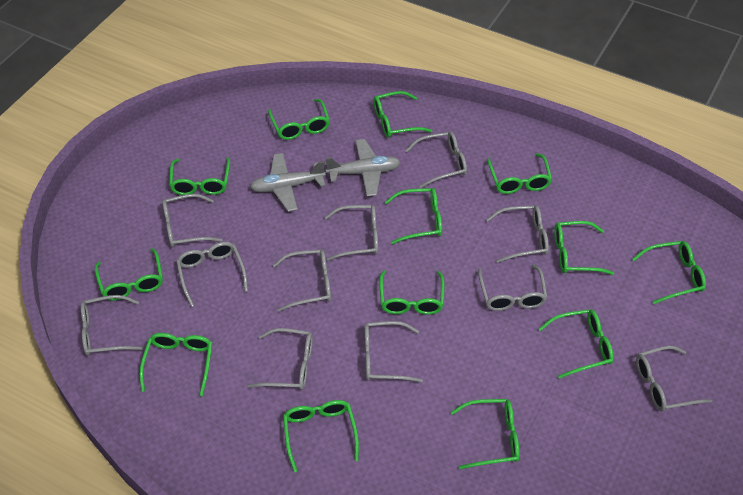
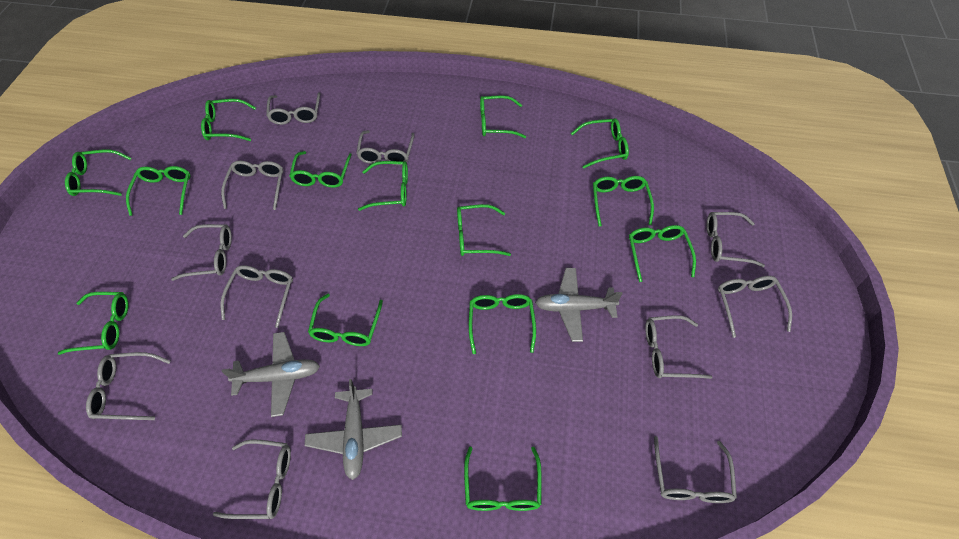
green glasses: [95,248,163,300] [140,333,212,396] [169,158,230,195] [268,99,330,140] [283,400,359,472] [373,91,432,138] [379,270,445,315] [385,188,442,244] [451,399,520,469] [487,153,552,194] [539,309,614,379] [554,221,614,275] [632,241,706,304] = 13 -> [58,292,129,355] [65,149,131,196] [126,166,191,216] [201,99,256,141] [289,151,352,188] [308,293,383,346] [358,161,408,211] [457,204,511,256] [464,447,542,511] [469,294,536,354] [480,95,526,138] [571,118,629,168] [593,176,654,227] [629,225,696,282] = 14
grey plane: [250,153,326,212] [325,139,401,197] = 2 -> [222,332,320,417] [305,379,402,480] [535,268,622,342] = 3

